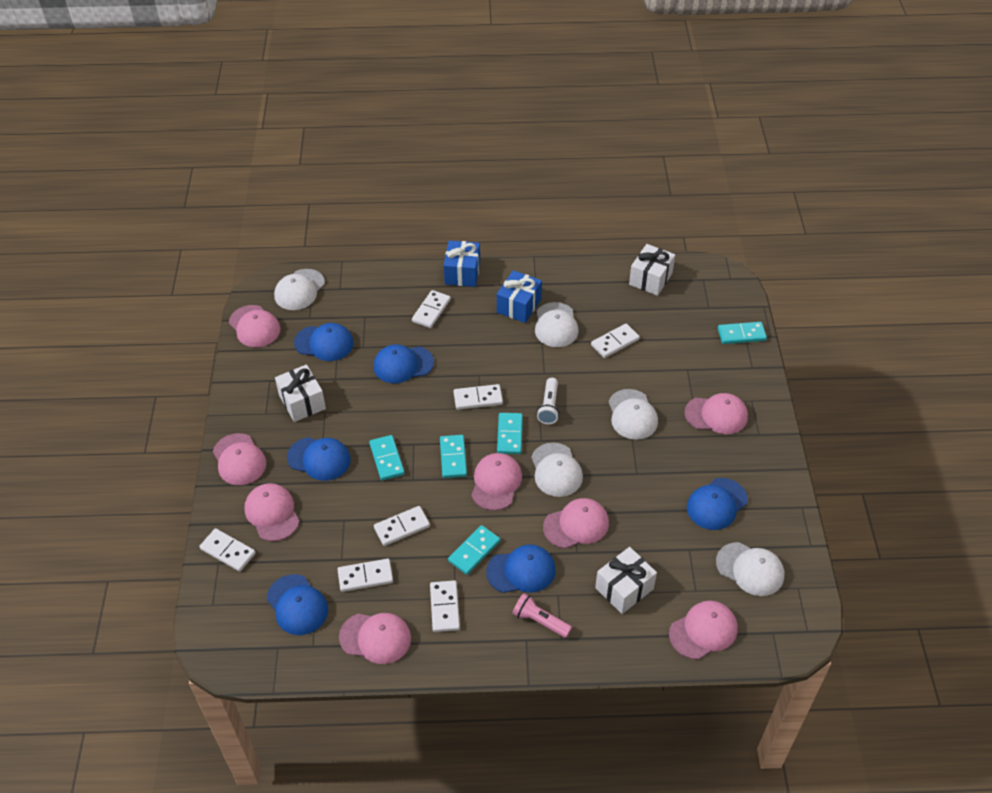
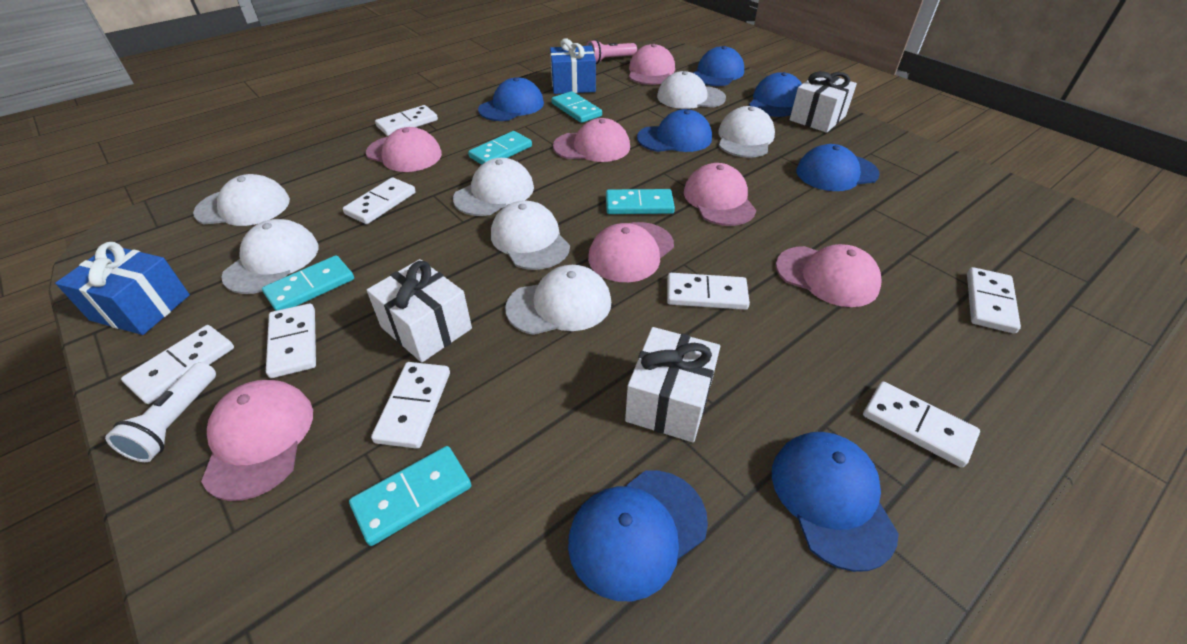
blue cap: [267,574,328,635] [287,437,351,481] [294,323,354,361] [374,344,434,383] [486,545,556,593] [687,478,748,530] = 6 -> [478,77,544,121] [568,470,708,601] [637,109,712,152] [694,46,744,86] [749,72,802,117] [772,432,899,572] [796,144,880,191] = 7
pink cap: [213,433,266,485] [229,305,281,347] [244,483,300,541] [339,613,411,664] [471,453,522,511] [543,498,609,549] [669,601,737,659] [684,393,748,434] = 8 -> [201,380,313,501] [366,127,442,172] [553,118,630,162] [588,222,674,282] [629,44,675,85] [684,163,756,226] [776,244,882,307] = 7
white cap: [274,269,325,310] [531,443,583,497] [535,302,579,347] [608,389,658,440] [716,542,784,596] = 5 -> [193,174,290,226] [221,219,318,294] [453,158,534,216] [491,200,570,270] [505,265,611,335] [657,71,726,109] [718,106,775,158] = 7
white domino: [199,528,256,572] [337,559,393,592] [374,506,430,546] [412,290,451,328] [430,580,460,632] [454,384,503,410] [591,323,640,358] = 7 -> [121,325,234,404] [266,303,316,378] [343,177,416,224] [371,362,450,449] [375,105,438,136] [667,273,750,310] [863,381,980,468] [967,267,1021,334] = 8

